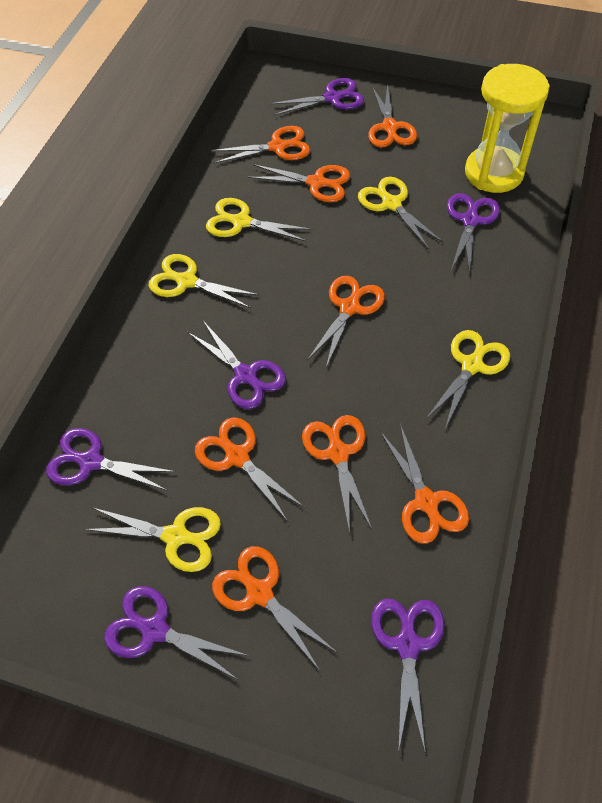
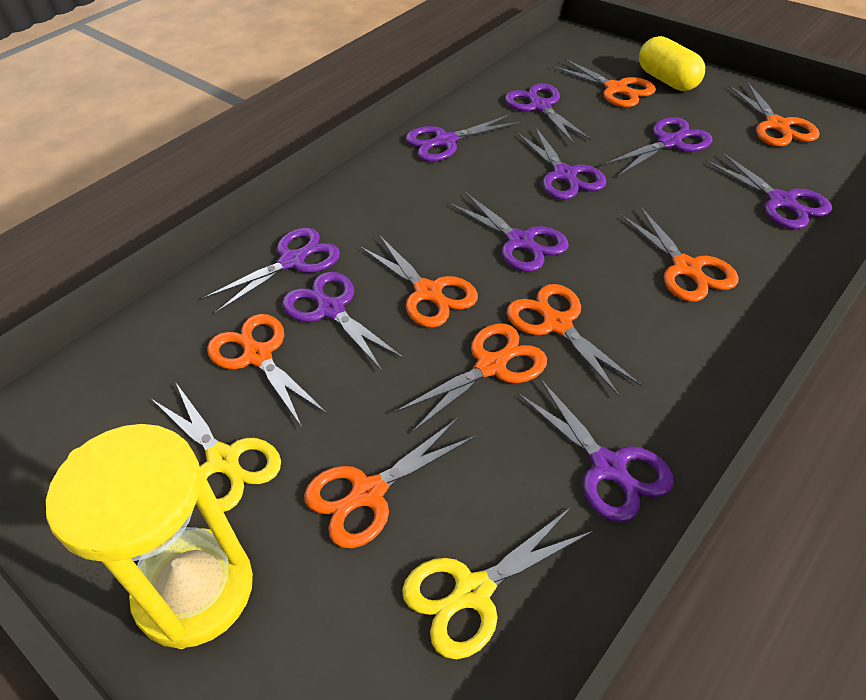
purple scissors: [46,428,176,491] [104,586,249,679] [187,321,286,409] [269,78,364,115] [371,599,444,754] [447,193,500,275] = 6 -> [202,228,340,314] [282,272,405,372] [406,114,521,162] [449,192,569,272] [505,83,592,144] [517,127,606,200] [518,378,674,522] [602,117,712,176] [705,152,832,229] = 9
yellow capsule: none = 0 -> [639,36,705,91] = 1
yellow scissors: [85,507,221,572] [149,254,259,308] [206,198,312,242] [358,177,444,249] [426,330,510,429] = 5 -> [151,383,281,512] [402,508,593,659] = 2

